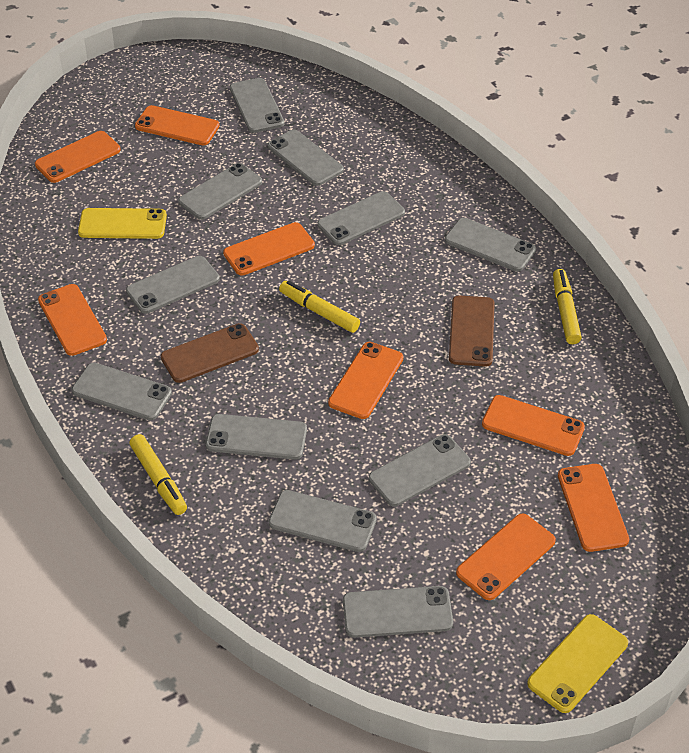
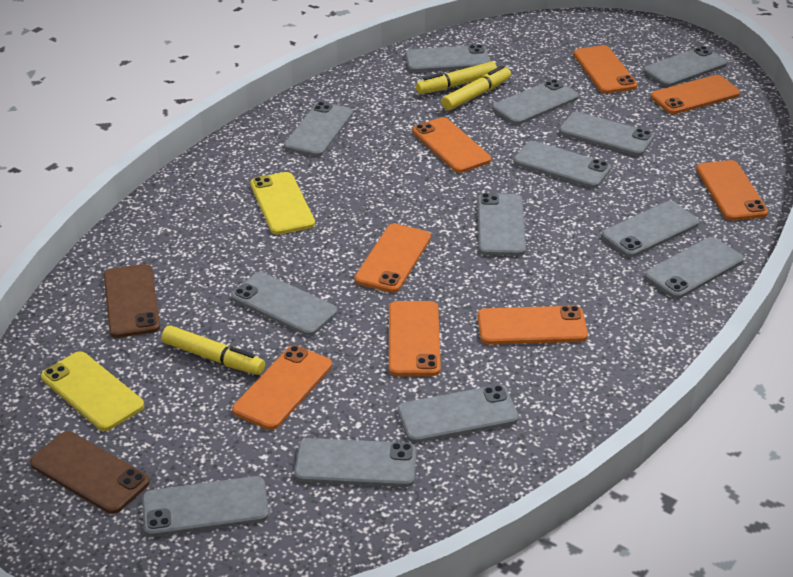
grey phone: [72,363,172,420] [126,256,220,314] [178,163,262,220] [206,414,307,460] [230,78,284,133] [268,130,344,186] [269,490,377,552] [317,191,405,245] [343,586,453,638] [369,434,471,506] [445,218,536,272] = 11 -> [142,476,269,537] [231,272,337,336] [284,102,353,157] [294,438,417,487] [398,385,519,443] [405,45,490,72] [478,193,526,256] [492,79,579,125] [513,141,611,188] [559,112,654,156] [601,201,699,257] [643,46,727,87] [645,237,744,299] = 13

